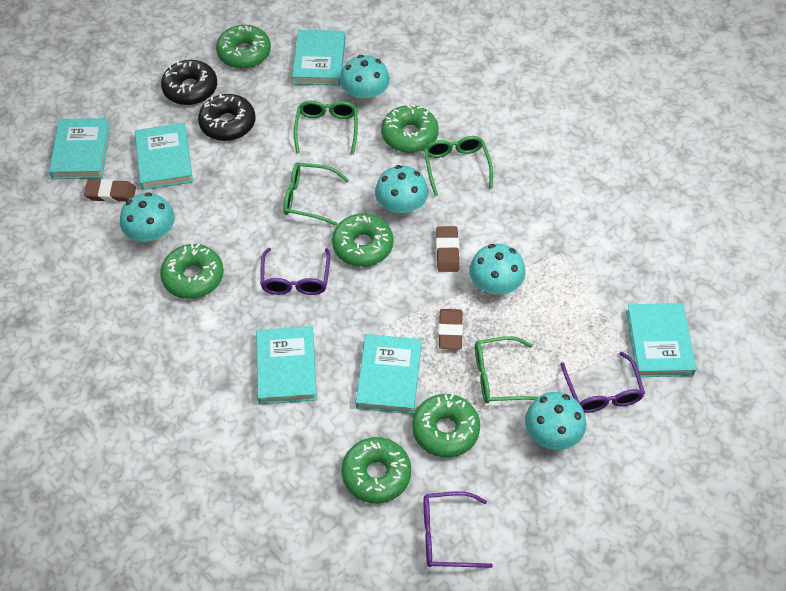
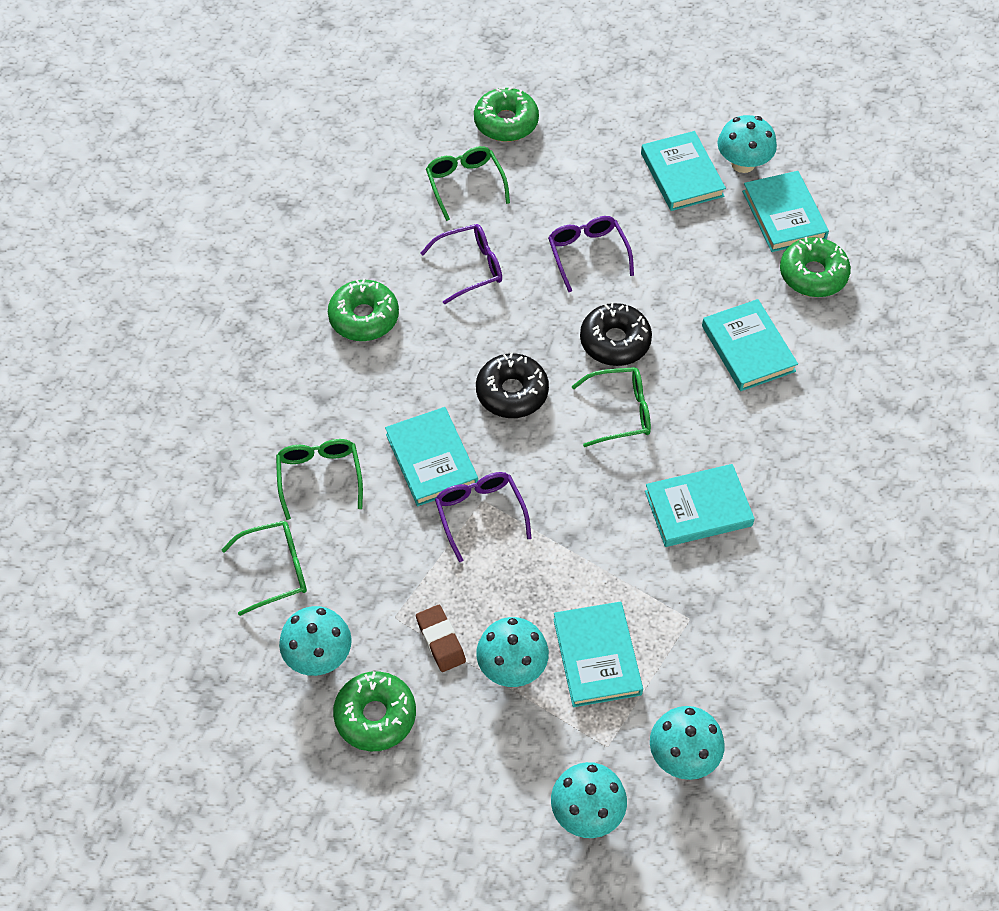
brown eraser: [84,179,136,202] [436,226,459,272] [439,309,463,349] = 3 -> [416,605,466,672] = 1
green donut: [160,243,224,299] [216,25,271,69] [332,213,393,267] [341,437,411,503] [381,104,439,153] [412,394,480,457] = 6 -> [328,278,399,341] [333,671,416,751] [474,87,539,142] [780,237,851,297] = 4

